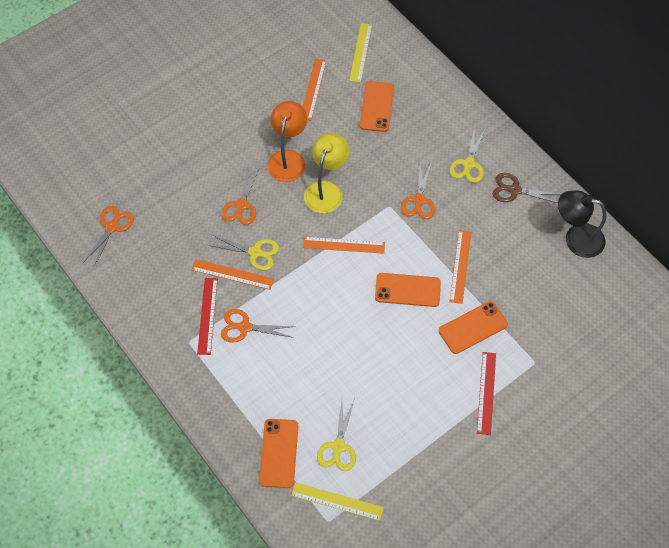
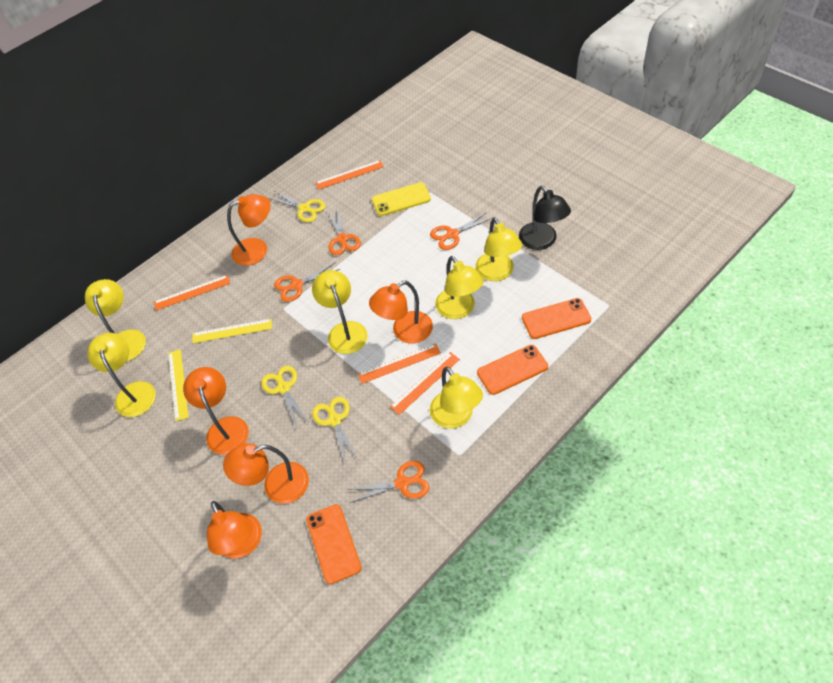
brown scissors: [493,173,561,203] = 1 -> none = 0
orange lamp: [267,101,307,182] = 1 -> [183,367,249,455] [207,501,262,559] [223,443,309,504] [227,194,271,266] [369,281,433,344] = 5
orange phone: [259,419,298,488] [360,81,394,132] [375,273,441,307] [439,301,508,354] = 4 -> [306,504,362,584] [477,345,548,395] [522,298,591,339] = 3
red ruler: [197,278,218,355] [477,352,496,435] = 2 -> none = 0
yellow lamp: [304,133,349,213] = 1 -> [85,279,146,361] [88,333,156,417] [312,270,368,354] [430,366,483,429] [435,256,484,319] [475,217,522,281] = 6
yellow phone: none = 0 -> [372,182,431,216] = 1

